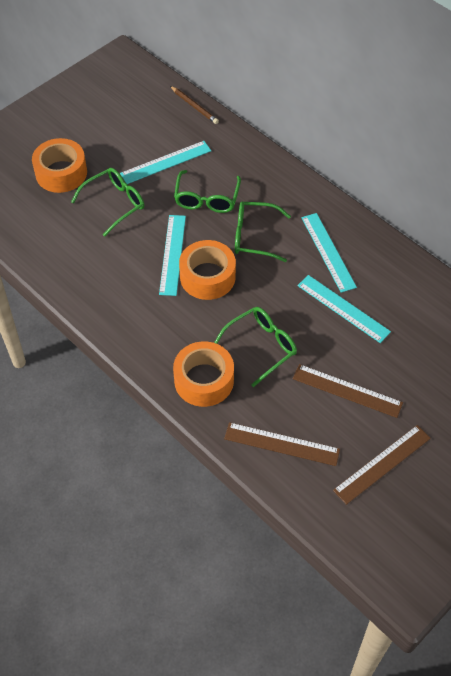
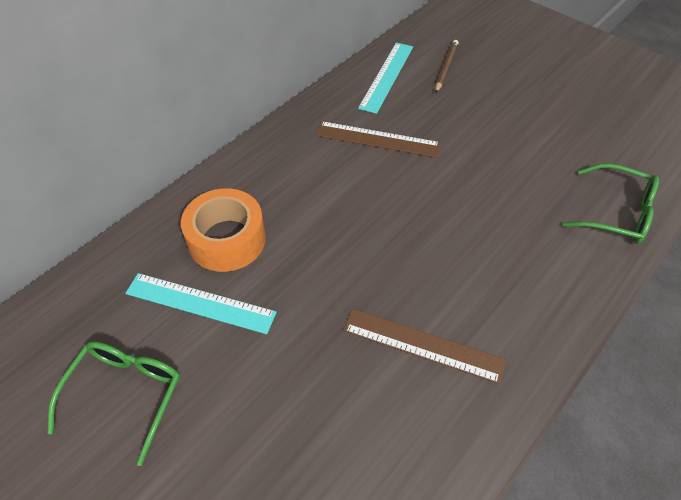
brown ruler: [224,422,340,466] [293,364,403,418] [333,425,431,505] = 3 -> [315,121,441,158] [343,309,506,384] = 2
green glasses: [71,168,144,237] [174,170,241,213] [214,307,297,387] [235,202,291,262] = 4 -> [48,341,181,466] [563,163,659,244] = 2
orange tape: [32,138,87,193] [173,341,234,407] [179,240,236,300] = 3 -> [181,188,266,272] = 1
turquoise ruler: [120,141,211,184] [159,215,186,296] [297,275,391,343] [301,213,357,293] = 4 -> [125,273,277,334] [358,42,413,114] = 2

